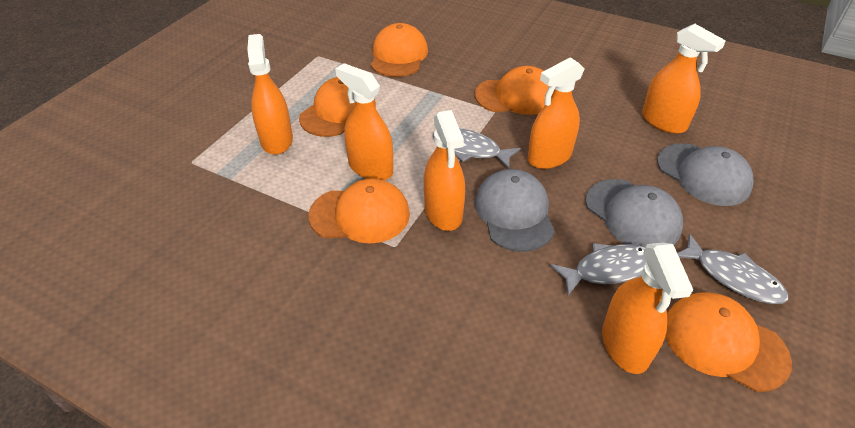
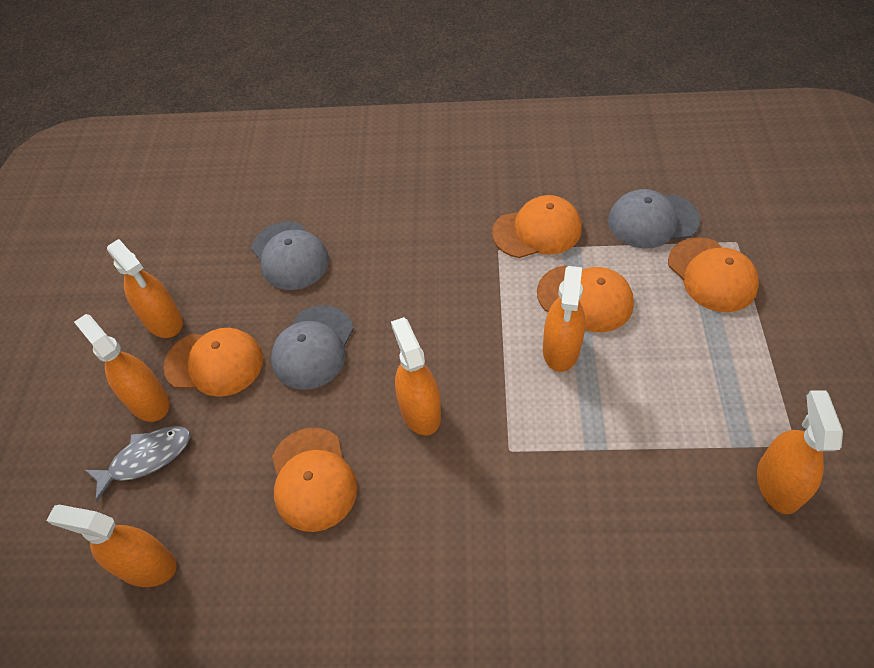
grey fish: [433,128,521,169] [550,243,646,296] [677,233,788,304] = 3 -> [85,426,190,502] = 1

